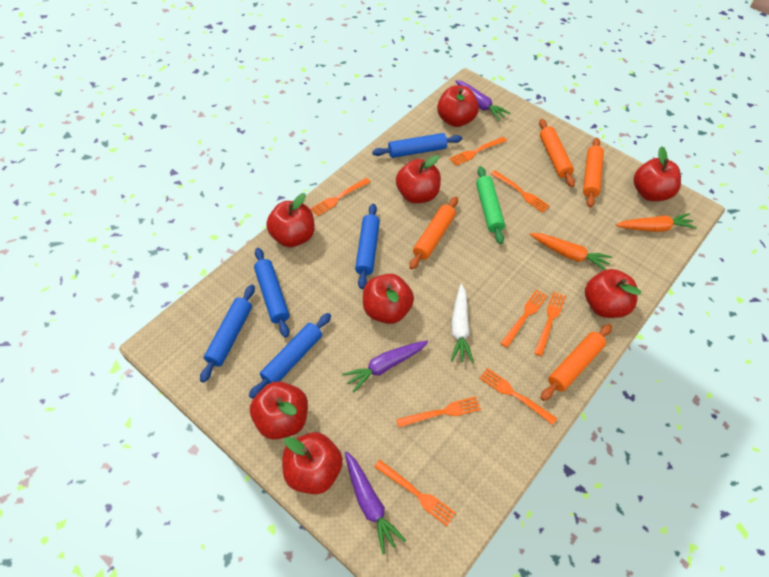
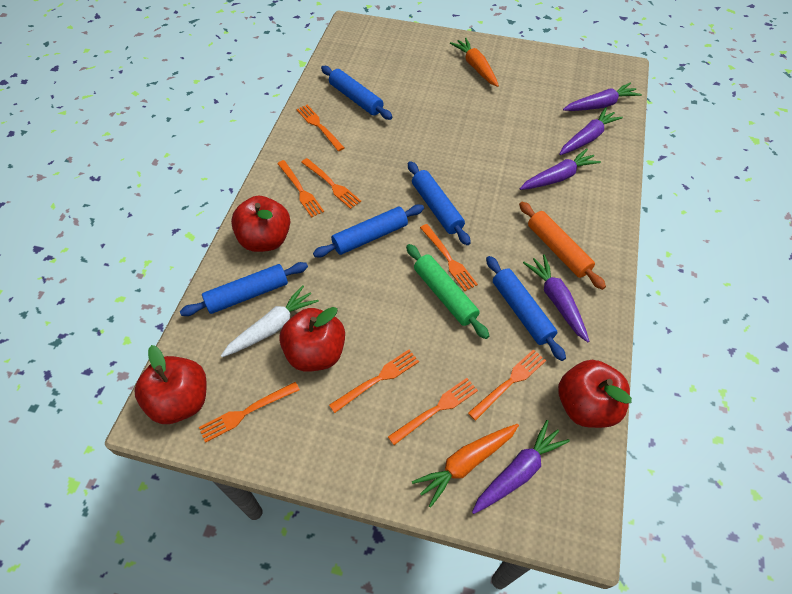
orange rolling pin: [409,197,458,269] [539,119,575,187] [541,324,612,401] [583,138,604,207] = 4 -> [519,202,606,290] = 1
purple carrot: [342,340,428,393] [345,451,406,555] [455,80,510,121] = 3 -> [472,420,570,514] [520,149,601,190] [523,254,589,342] [559,107,623,155] [563,83,642,111] = 5
red apple: [250,381,308,440] [266,193,315,247] [282,432,343,494] [363,274,414,324] [396,155,441,204] [437,85,479,127] [585,269,641,318] [634,146,681,201] = 8 -> [134,345,207,424] [231,196,290,252] [279,307,345,372] [558,360,632,428] = 4

